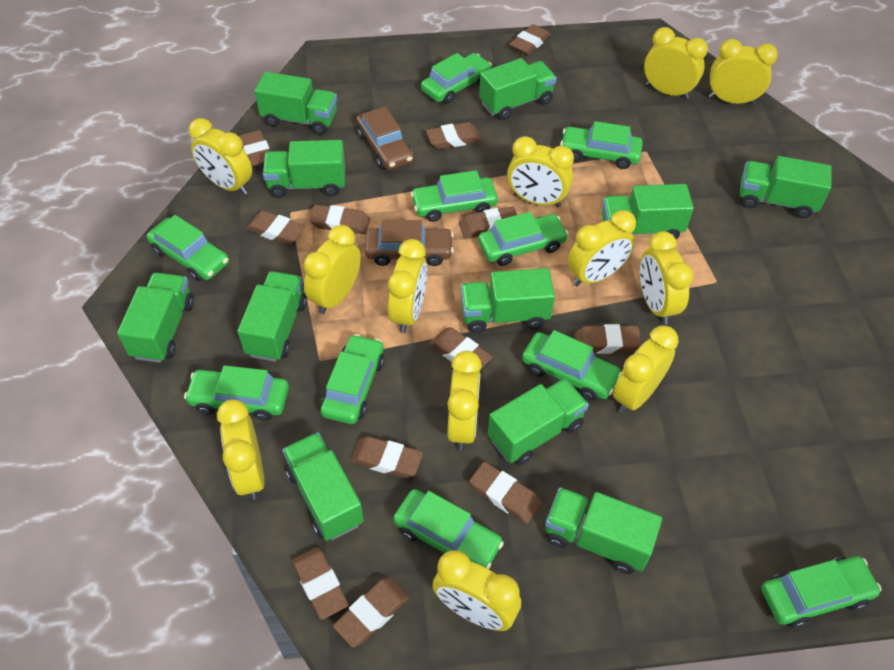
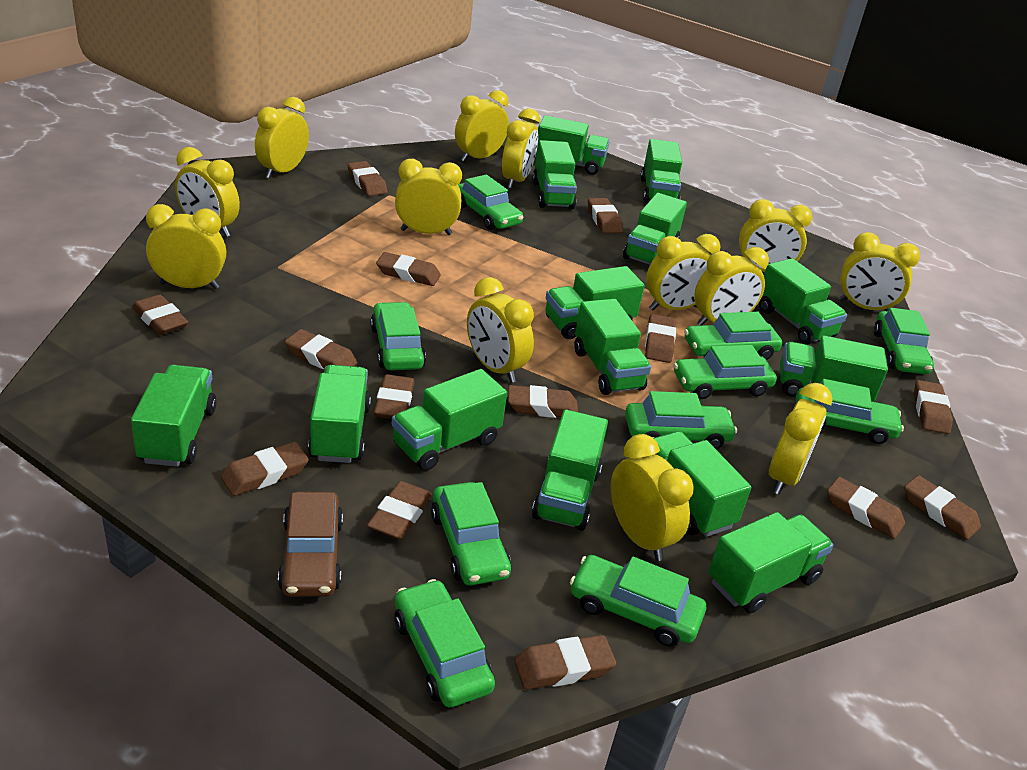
brown car: [357,107,413,170] [365,220,454,266] = 2 -> [278,492,343,597] = 1
brown eraser: [240,130,270,167] [246,210,305,245] [292,547,348,620] [309,205,370,234] [333,577,409,647] [351,436,423,478] [426,122,481,149] [429,327,492,370] [459,207,517,239] [469,462,541,524] [510,24,551,55] [575,324,642,354] = 12 -> [132,294,188,335] [221,442,309,496] [285,329,357,369] [347,161,388,196] [367,481,432,539] [374,374,415,419] [376,252,441,286] [508,385,578,418] [515,635,616,690] [588,198,623,233] [645,314,676,363] [827,477,905,539] [904,475,981,540] [914,380,953,434] = 14
green truck: [117,273,194,363] [238,271,307,362] [255,72,337,135] [263,140,345,198] [283,432,364,541] [461,268,555,333] [479,58,557,120] [488,378,589,465] [545,487,662,574] [602,184,694,239] [740,156,832,218] = 11 -> [131,365,217,467] [308,365,371,463] [392,369,507,471] [532,140,577,209] [532,409,608,531] [536,115,610,175] [546,266,645,339] [574,299,651,395] [623,193,687,265] [640,139,682,203] [654,431,751,537] [708,512,834,613] [759,258,847,345] [780,335,888,401] = 14
yellow clock: [189,118,252,195] [217,399,265,500] [304,225,361,314] [388,239,427,333] [432,551,521,631] [447,351,482,450] [507,136,574,207] [568,210,636,286] [613,326,679,414] [640,231,693,324] [644,27,708,99] [709,39,778,104] = 12 -> [146,204,226,289] [175,147,240,237] [255,97,309,179] [395,159,462,235] [455,90,509,162] [467,277,534,383] [502,108,540,189] [611,434,694,561] [646,234,721,311] [694,247,769,325] [739,199,812,272] [769,383,833,495] [839,232,920,311] = 13

